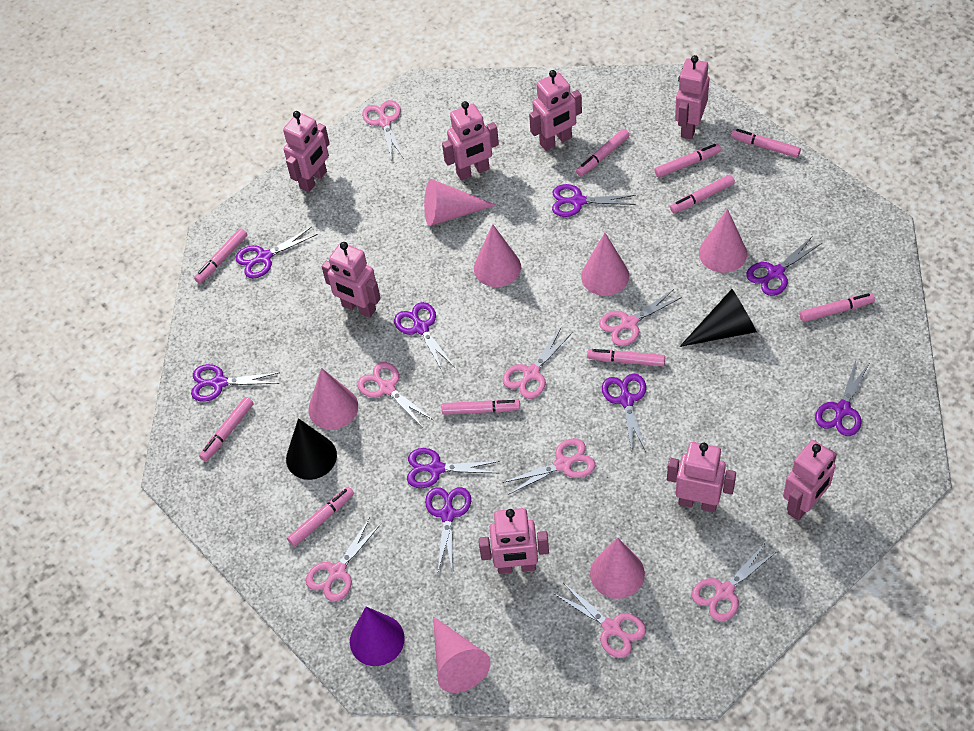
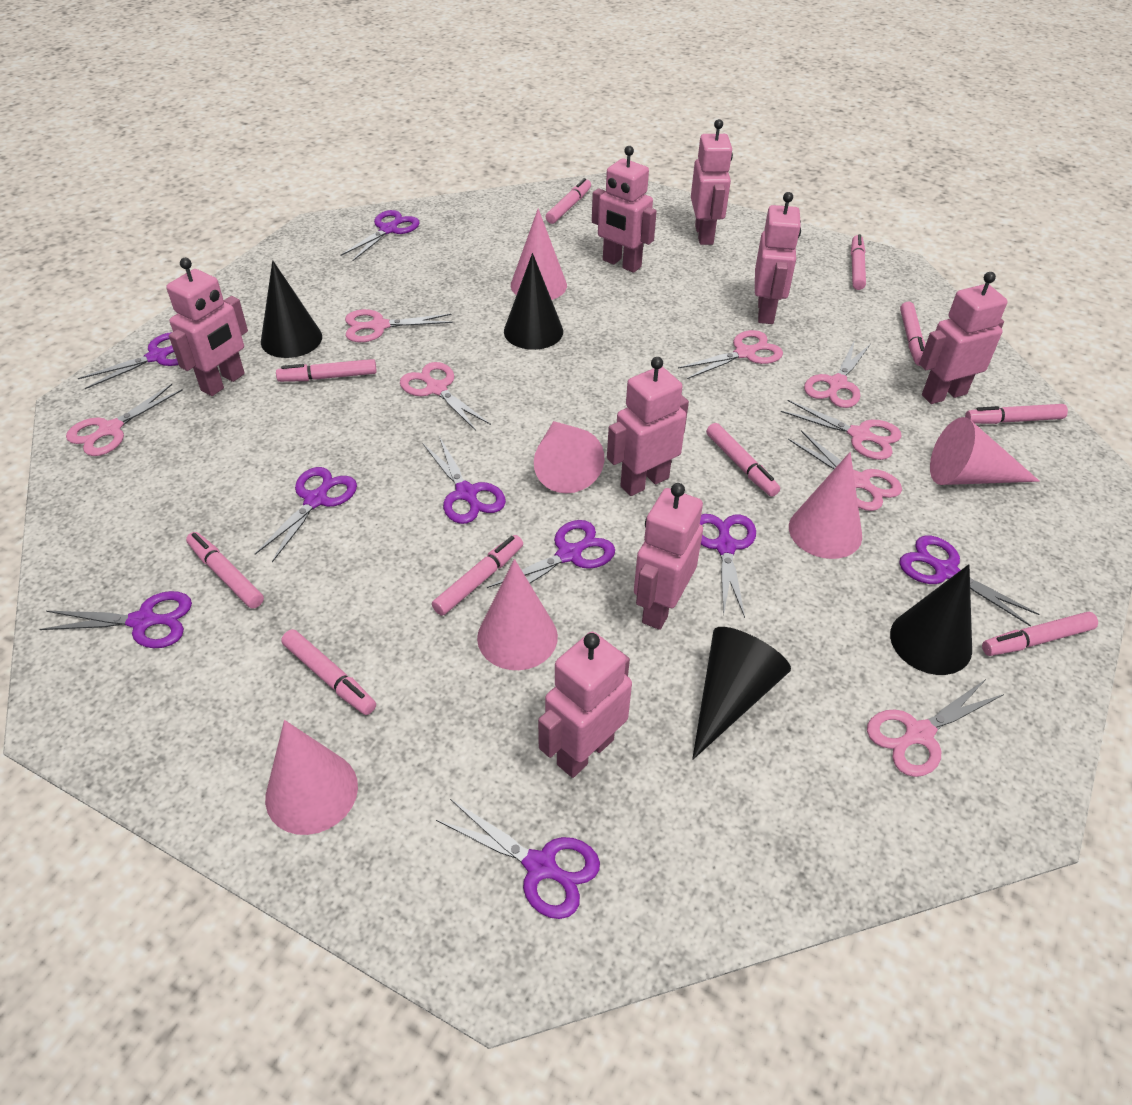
black cone: [286,418,337,480] [679,289,757,347] = 2 -> [261,260,322,358] [504,253,563,350] [692,627,791,759] [890,564,972,675] = 4
pink cone: [308,368,358,430] [424,179,496,226] [433,616,491,693] [474,224,521,287] [581,233,629,296] [590,538,645,599] [699,209,747,273] = 7 -> [265,720,358,835] [477,559,558,670] [511,209,567,300] [534,421,604,493] [789,452,862,559] [930,417,1040,485] = 6
purple cone: [350,607,405,666] = 1 -> none = 0

